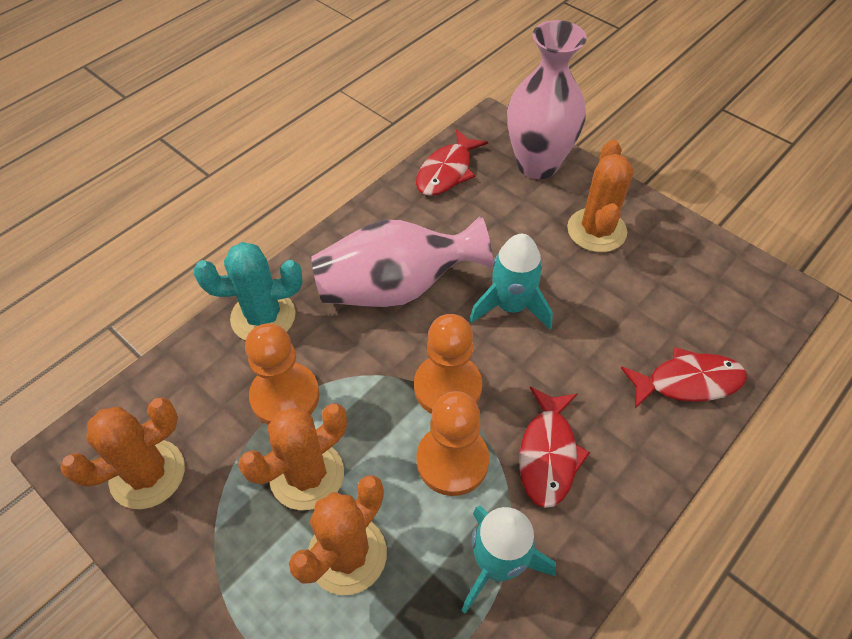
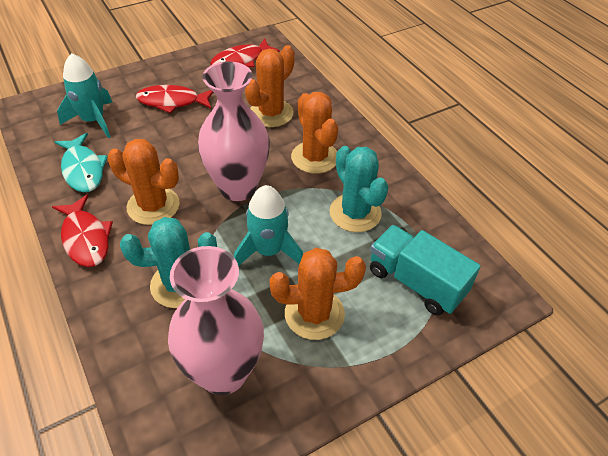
orange pawn: [245,323,320,425] [414,314,482,414] [416,391,490,496] = 3 -> none = 0
turquoise cactus: [194,242,303,340] = 1 -> [120,217,217,308] [329,146,388,232] = 2
turquoise fish: none = 0 -> [55,133,108,192] = 1
turquoise truck: none = 0 -> [370,225,481,316] = 1

